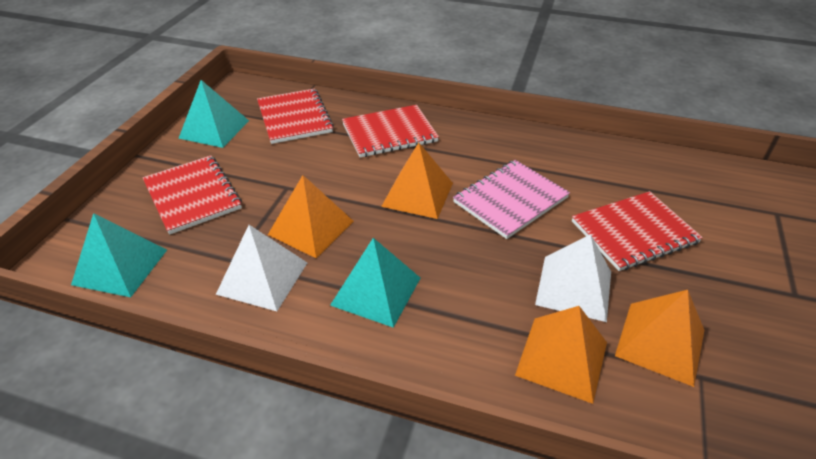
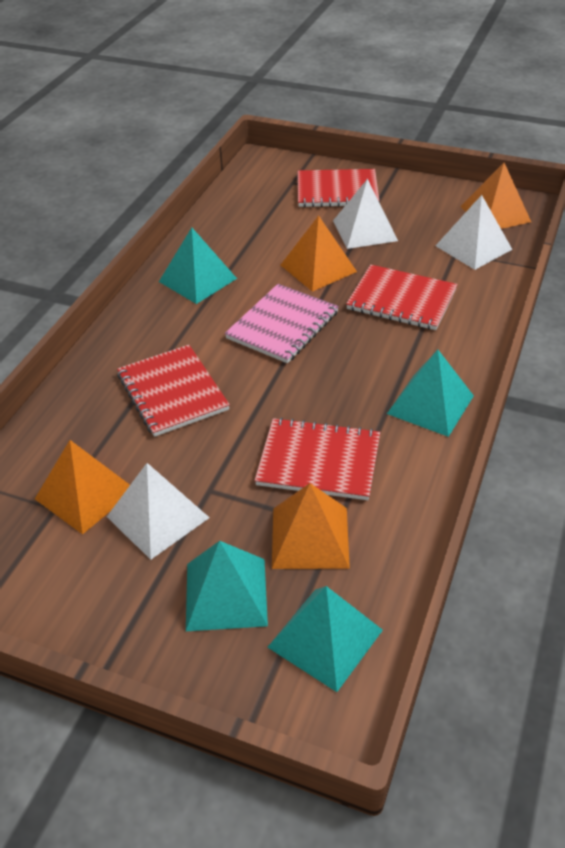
turquoise pyramid: [71,213,167,297] [178,80,249,148] [330,238,420,328] = 3 -> [159,228,237,304] [186,541,268,631] [267,586,383,692] [387,350,474,437] = 4
white pyramid: [216,225,307,311] [535,234,611,322] = 2 -> [107,463,210,560] [333,179,398,249] [436,195,513,270] = 3

